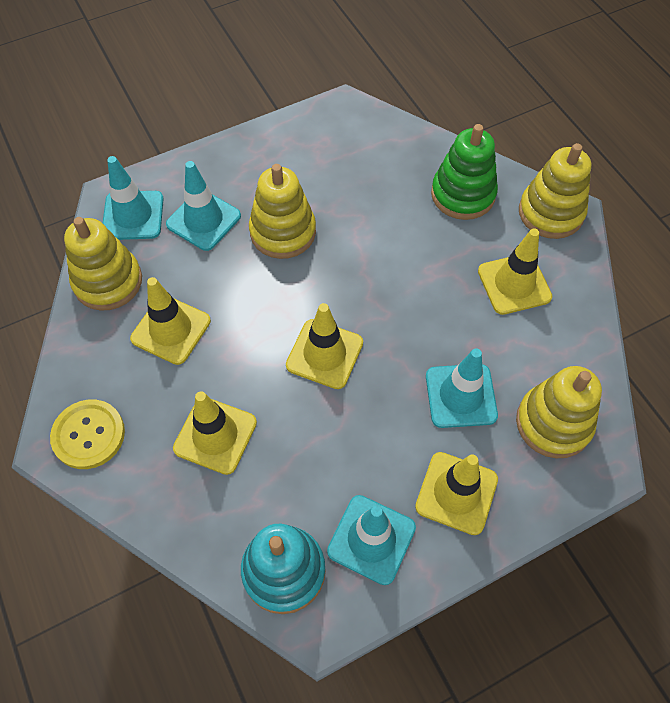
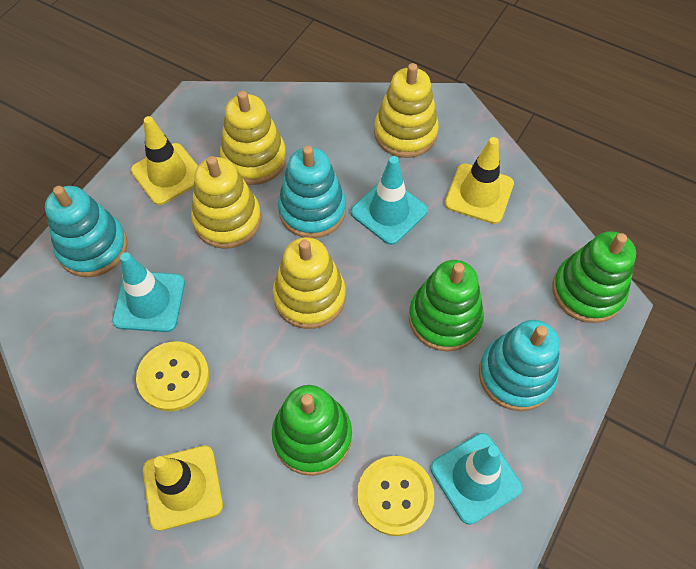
green stacking toy: [431,124,498,220] = 1 -> [272,385,352,476] [409,260,484,351] [552,231,636,323] = 3
turquoise stacking toy: [241,524,326,614] = 1 -> [45,186,128,277] [278,146,346,238] [479,320,560,411] = 3
turquoise traffic cone: [103,156,163,240] [166,161,241,251] [327,495,416,585] [426,348,498,428] = 4 -> [112,252,185,332] [351,156,428,245] [430,433,523,525] = 3
yellow button: [50,399,125,469] = 1 -> [136,341,209,411] [357,456,434,536] = 2
yellow traffic cone: [130,277,211,365] [173,391,257,475] [286,303,363,389] [415,452,498,535] [478,228,552,315] = 5 -> [131,116,198,205] [143,445,223,531] [445,137,514,224] = 3

